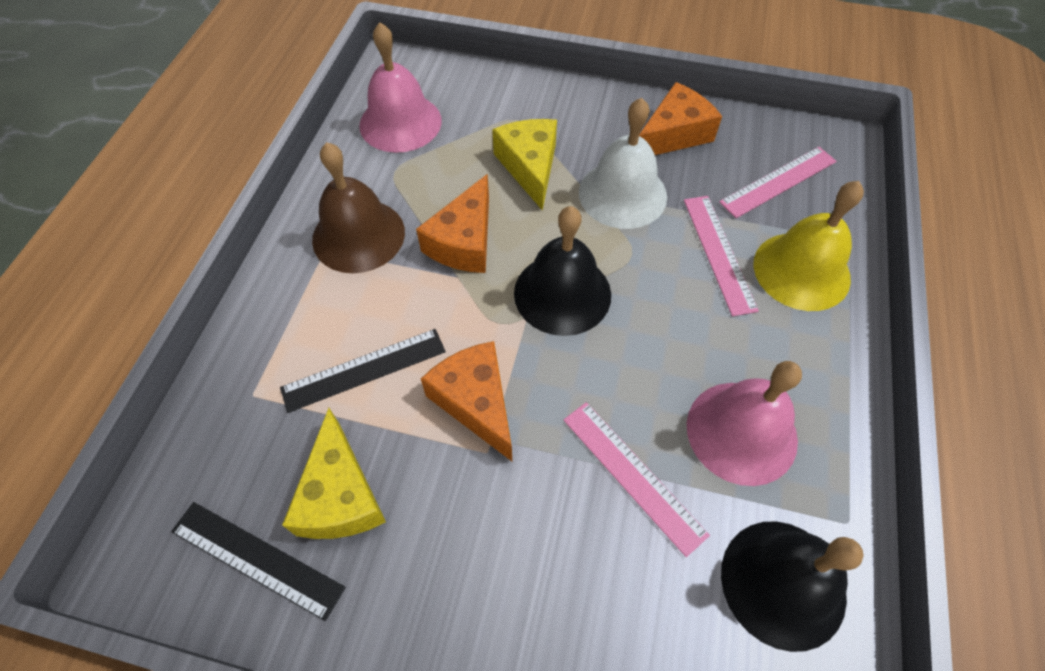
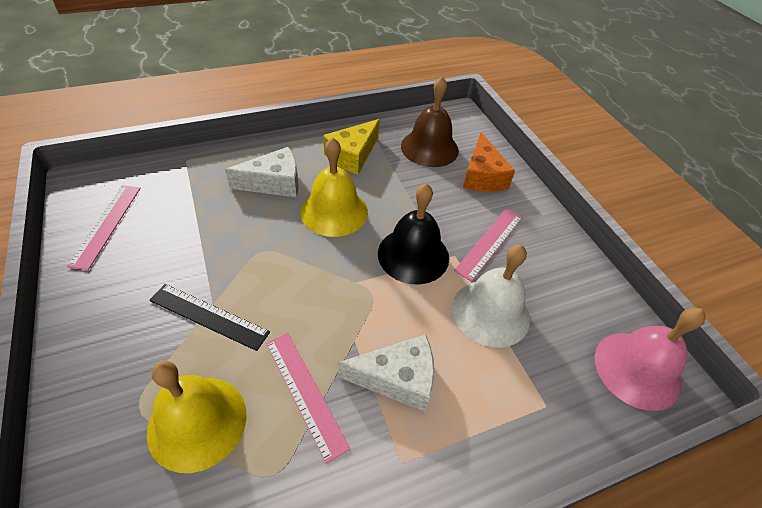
black bell: [514,206,611,336] [721,521,864,652] = 2 -> [378,183,449,284] = 1
black ruler: [171,502,346,621] [280,329,446,413] = 2 -> [149,284,270,351] = 1
orange cheese: [416,174,489,273] [421,341,512,461] [639,82,722,155] = 3 -> [463,132,515,192] = 1
pink bell: [359,22,442,153] [687,361,802,486] = 2 -> [595,307,706,411] = 1
white cheese: none = 0 -> [225,147,298,198] [339,334,435,412] = 2
yellow bell: [753,181,864,311] = 1 -> [147,361,247,473] [300,137,368,237] = 2
yellow cheese: [282,408,386,539] [492,119,557,211] = 2 -> [323,119,380,174] = 1

